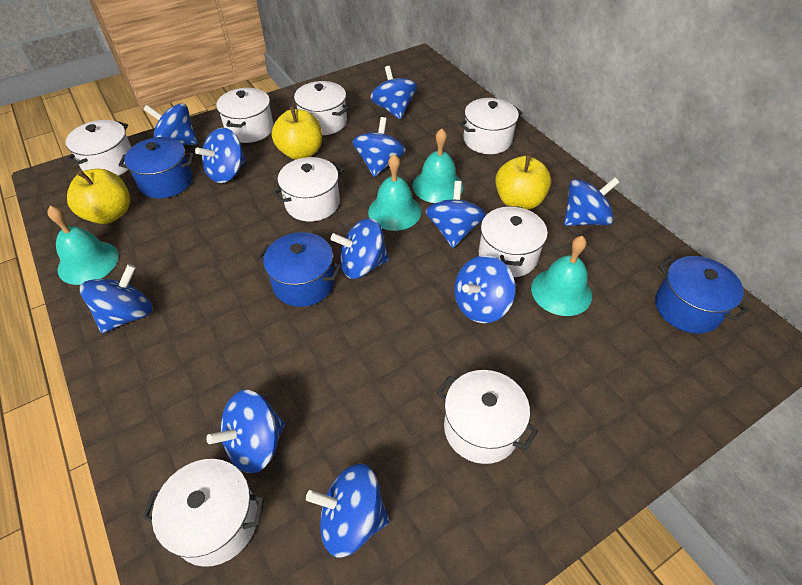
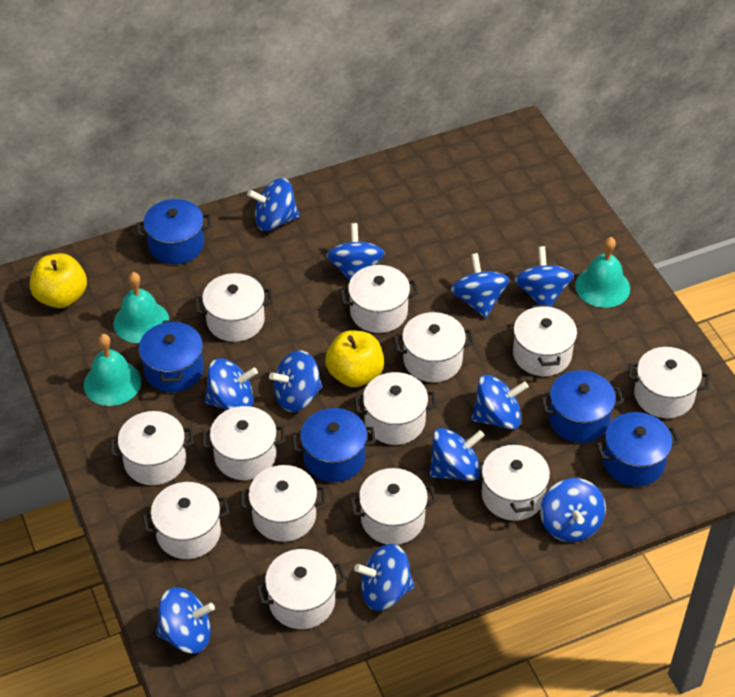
blue pot: [119,137,195,199] [257,232,342,307] [655,256,748,334] = 3 -> [136,199,212,264] [139,320,204,392] [292,408,376,482] [541,370,624,443] [596,412,680,486] = 5
turquoise bell: [47,206,119,285] [368,154,421,231] [413,128,463,203] [531,236,592,316] = 4 -> [84,334,141,406] [113,272,169,343] [575,237,630,308] = 3
white pot: [66,120,131,176] [142,459,265,567] [216,88,274,143] [273,157,344,221] [293,81,349,135] [437,370,538,464] [459,98,522,154] [479,205,548,277] = 8 -> [110,411,194,485] [142,482,230,559] [195,273,273,342] [202,406,285,480] [241,465,326,542] [256,549,346,629] [340,265,418,333] [350,468,437,545] [354,372,437,445] [394,312,474,382] [482,442,550,521] [513,304,577,376] [628,347,709,418] = 13
yellow apple: [67,169,130,224] [271,106,322,160] [495,154,551,210] = 3 -> [30,253,87,308] [325,330,384,387] = 2

